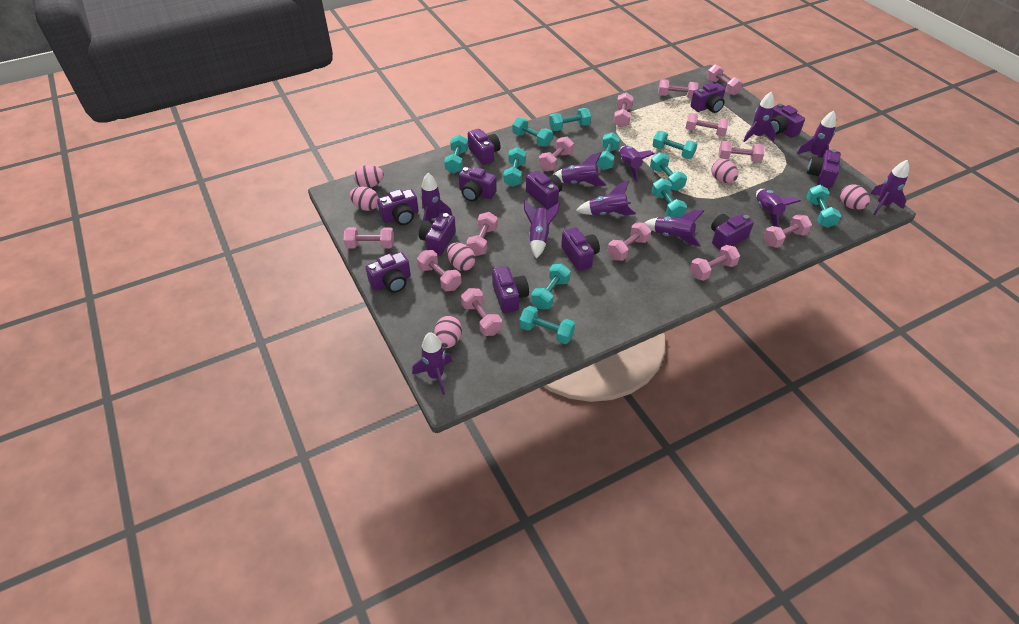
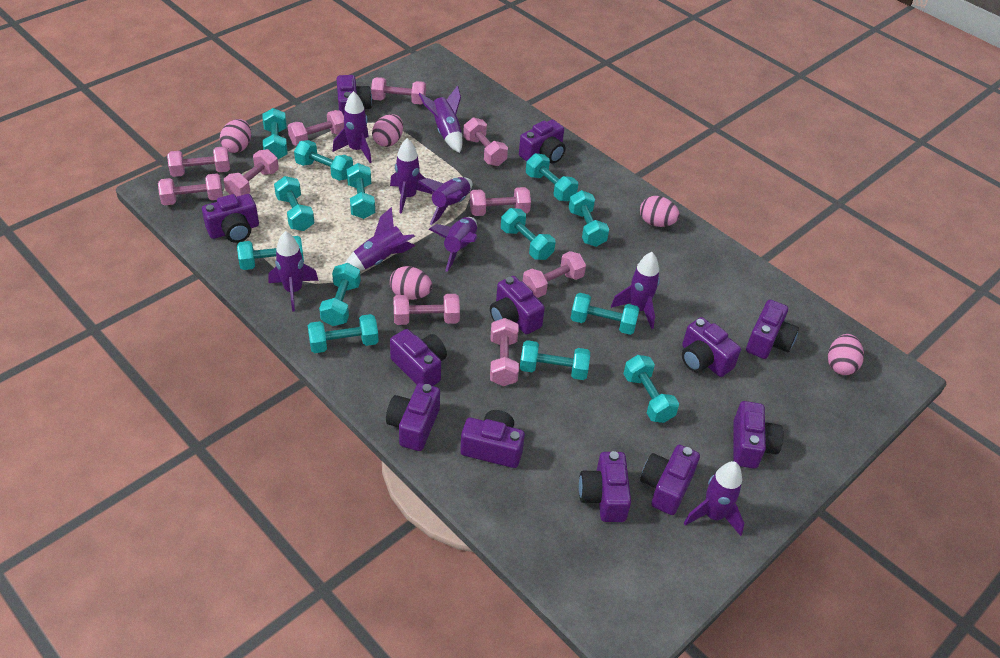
pink dumbbell: [344,227,394,249] [417,250,461,291] [461,288,502,336] [466,212,498,256] [539,137,574,171] [608,222,651,261] [613,92,634,128] [658,79,698,98] [686,113,729,136] [690,245,740,281] [707,64,743,95] [718,141,765,162] [763,214,812,248] = 13 -> [158,173,223,205] [167,146,230,177] [224,149,279,197] [288,110,344,146] [371,77,426,105] [393,294,460,325] [463,118,508,166] [470,187,531,216] [490,318,519,386] [522,251,586,298] = 10
pink egg: [350,187,379,211] [354,165,384,188] [434,316,462,348] [447,243,475,271] [711,159,738,183] [840,184,870,210] = 6 -> [220,119,251,153] [372,114,403,147] [390,266,432,300] [640,196,680,227] [828,334,864,375] = 5
purple rocket: [412,332,452,395] [420,173,453,221] [524,200,560,259] [553,152,606,186] [576,180,636,215] [619,146,655,182] [645,210,704,247] [743,92,776,142] [756,189,801,227] [797,111,836,157] [870,160,909,215] = 11 -> [269,231,319,312] [333,91,372,163] [344,207,415,271] [390,138,433,214] [418,177,472,225] [419,86,463,153] [428,217,477,272] [611,252,660,329] [684,461,744,536] = 9
turquoise dumbbell: [444,135,468,174] [504,147,526,187] [512,117,553,147] [519,306,575,344] [531,264,571,309] [549,108,591,131] [596,132,620,170] [650,152,687,191] [651,178,687,218] [652,131,697,159] [806,185,841,228] = 11 -> [237,236,304,270] [262,108,288,159] [274,176,314,231] [294,140,353,181] [308,314,379,353] [319,263,361,326] [347,163,375,219] [501,208,555,260] [520,340,590,380] [526,153,578,201] [569,190,609,247] [571,293,639,335] [623,355,679,423] = 13

